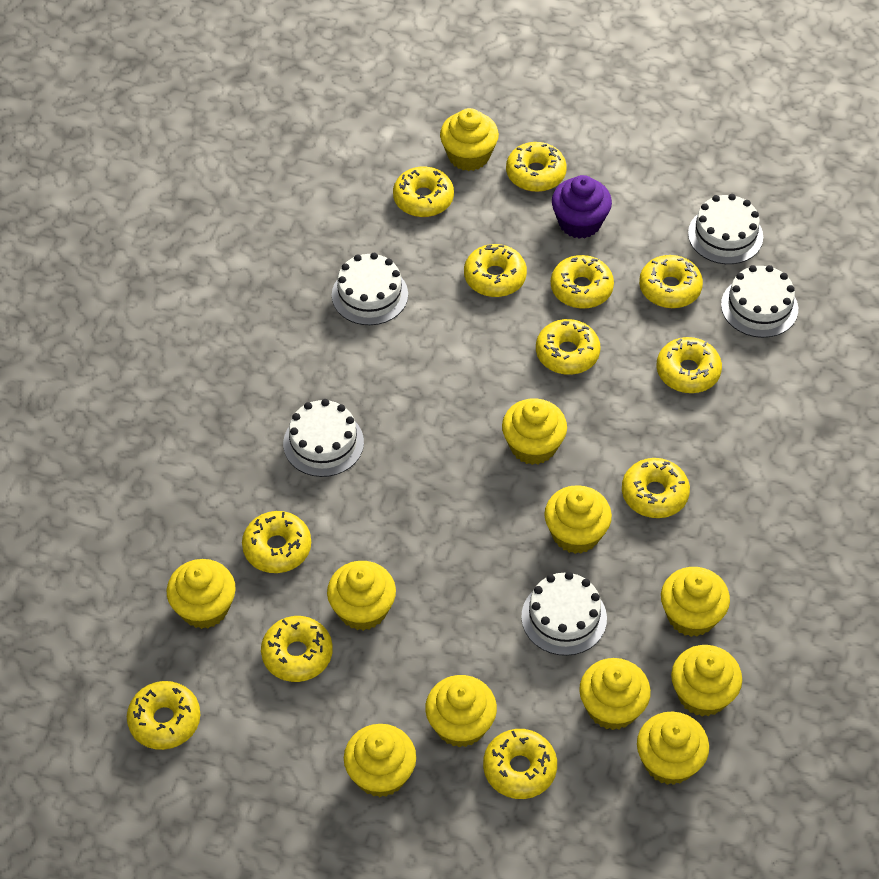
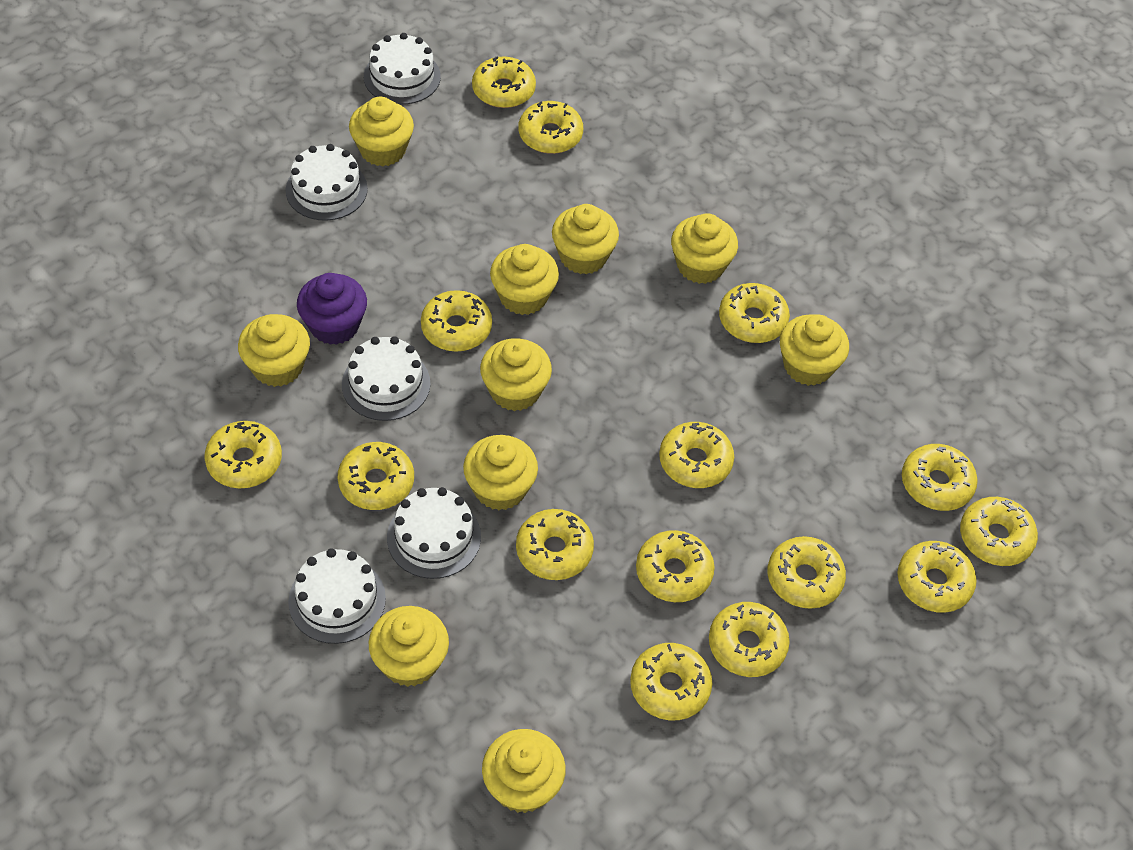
yellow cupcake: [167,559,236,629] [327,561,396,631] [344,724,416,797] [425,675,497,748] [440,108,499,171] [502,398,567,465] [544,485,612,554] [579,658,651,730] [637,712,709,785] [661,567,730,637] [671,645,742,717] = 11 -> [238,314,310,387] [349,97,414,166] [369,606,449,687] [463,435,538,510] [480,338,552,411] [482,729,566,813] [490,244,559,315] [552,204,619,274] [671,213,738,284] [780,314,849,386] = 10
yellow donut: [127,681,200,750] [242,511,311,573] [261,616,333,682] [393,166,454,217] [464,244,527,297] [483,729,557,799] [506,142,567,192] [536,319,600,375] [551,255,614,309] [622,458,690,518] [639,255,703,308] [656,337,722,393] = 12 -> [205,421,282,489] [338,442,414,510] [421,290,492,352] [472,57,536,108] [516,509,594,580] [519,101,583,154] [630,643,712,720] [636,530,715,602] [659,422,734,488] [709,602,790,677] [719,283,790,343] [767,536,846,609] [897,541,977,613] [902,444,978,511] [960,497,1038,566] = 15

